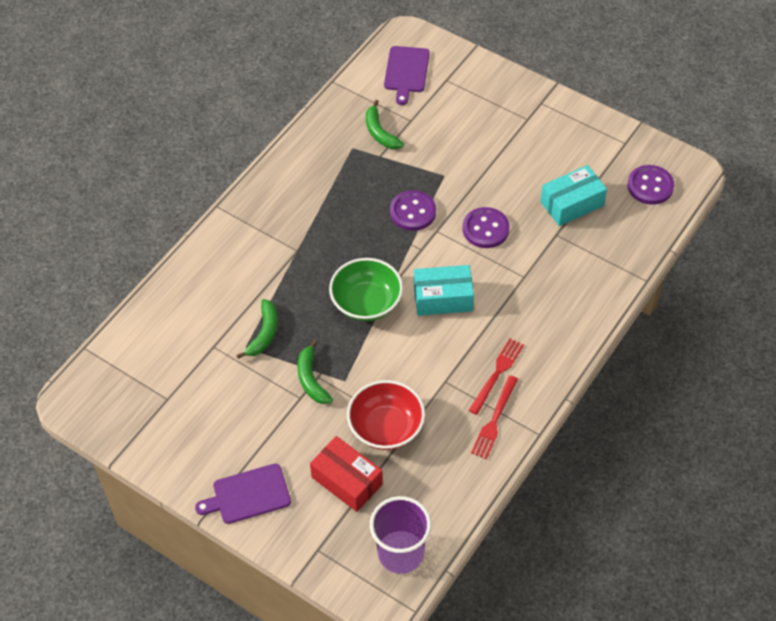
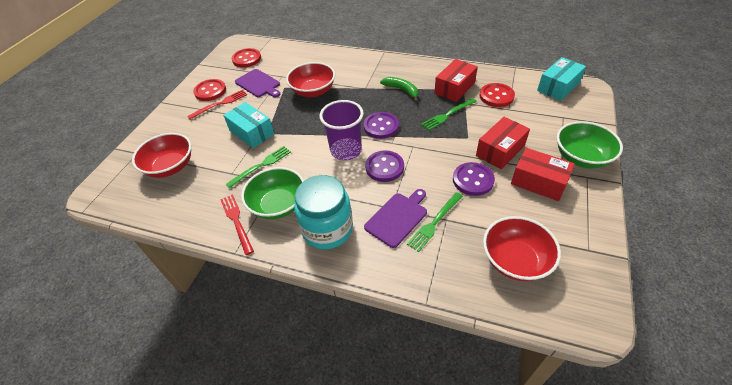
green banana: [236,299,278,359] [297,340,333,404] [366,100,404,149] = 3 -> [380,77,418,102] = 1
green bowl: [329,258,403,321] = 1 -> [241,167,304,219] [557,121,623,169] = 2
green fork: none = 0 -> [226,146,291,189] [407,192,463,252] [421,98,477,131] = 3
red bowl: [347,380,425,450] = 1 -> [132,133,191,178] [286,62,335,97] [483,216,561,281] = 3
red box: [310,436,383,512] = 1 -> [434,59,478,102] [476,117,530,169] [511,148,575,201] = 3
red button: none = 0 -> [193,79,226,101] [232,48,261,68] [480,83,515,107] = 3
turquoise jar: none = 0 -> [294,175,353,249] = 1

